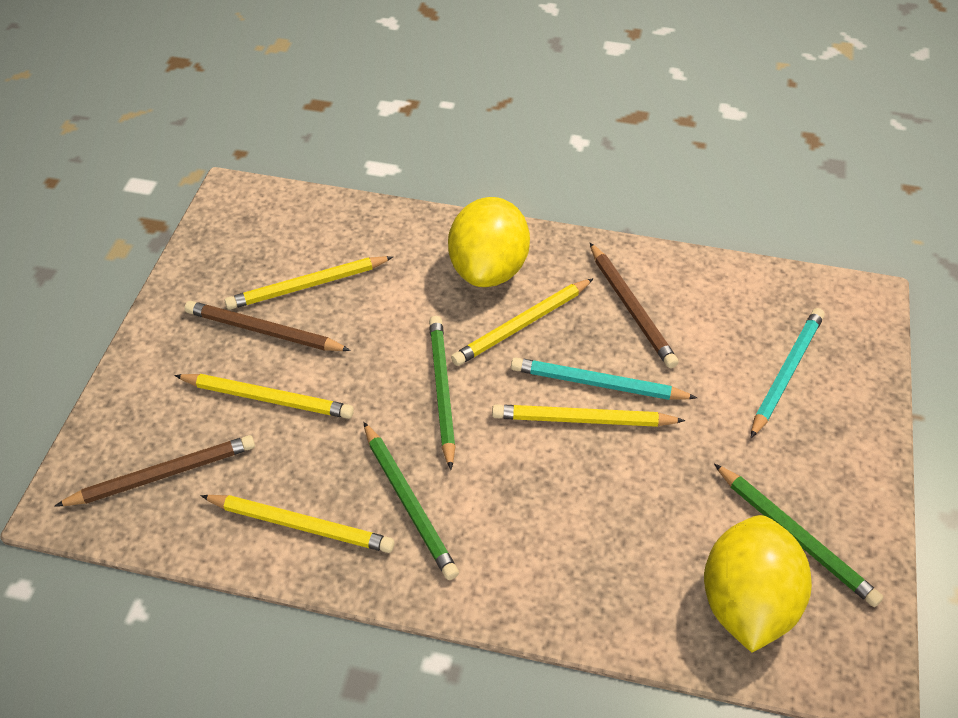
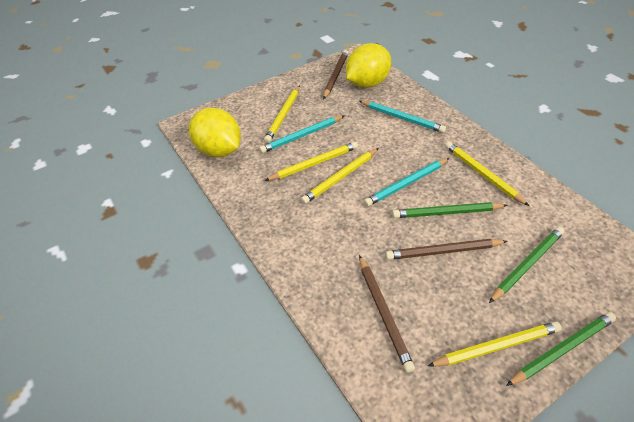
turquoise pencil: [511,357,697,400] [751,308,825,438] = 2 -> [259,115,345,153] [359,101,446,133] [364,158,450,206] = 3

